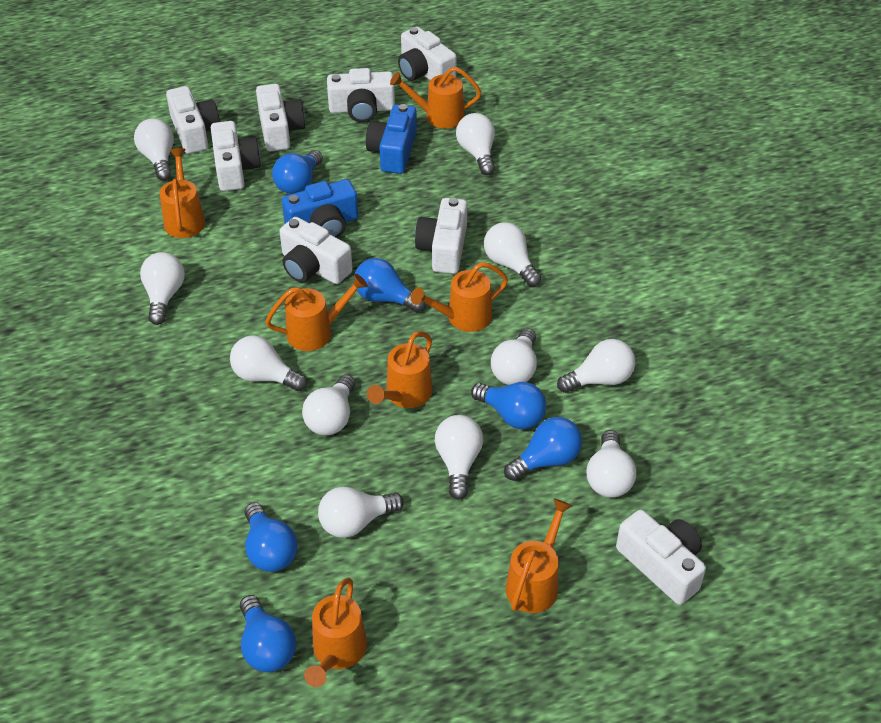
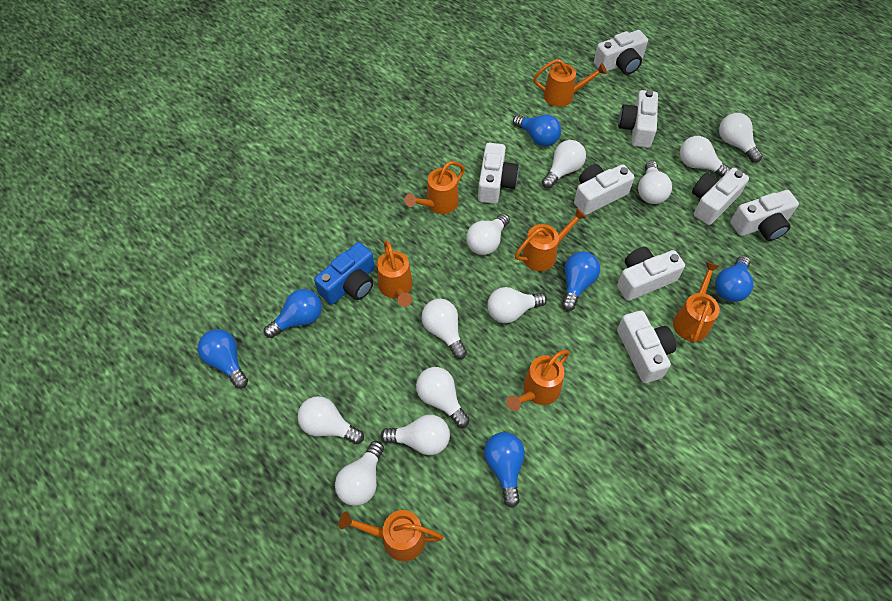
blue camera: [282,179,358,238] [366,104,417,174] = 2 -> [314,242,375,305] = 1

